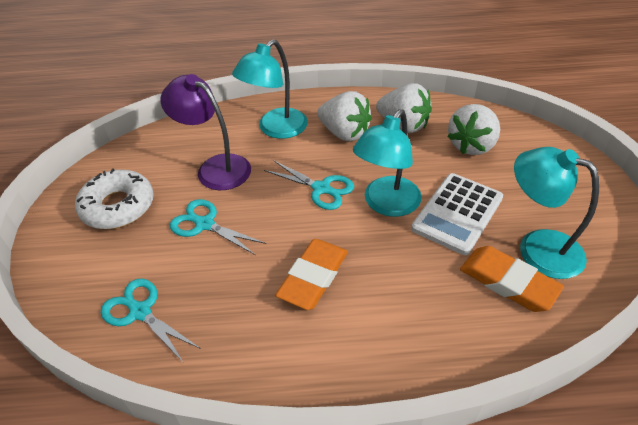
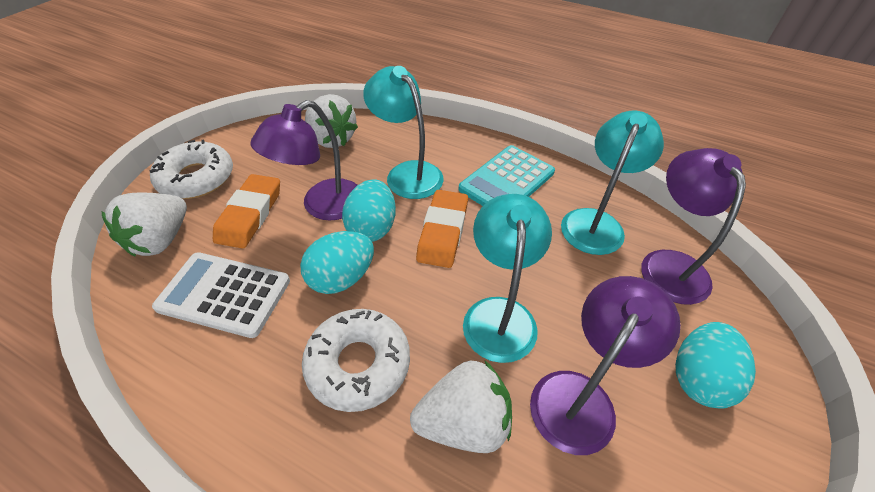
purple lamp: [161,74,251,190] = 1 -> [250,100,357,221] [530,276,681,455] [641,148,746,305] = 3
turquoise calculator: none = 0 -> [458,145,555,206] = 1
turquoise egg: none = 0 -> [300,231,374,294] [342,179,396,242] [675,322,756,409] = 3
turquoise scissors: [101,279,201,363] [170,199,266,255] [264,160,354,210] = 3 -> none = 0
white donut: [75,168,154,229] = 1 -> [149,139,233,199] [302,309,410,412] = 2

